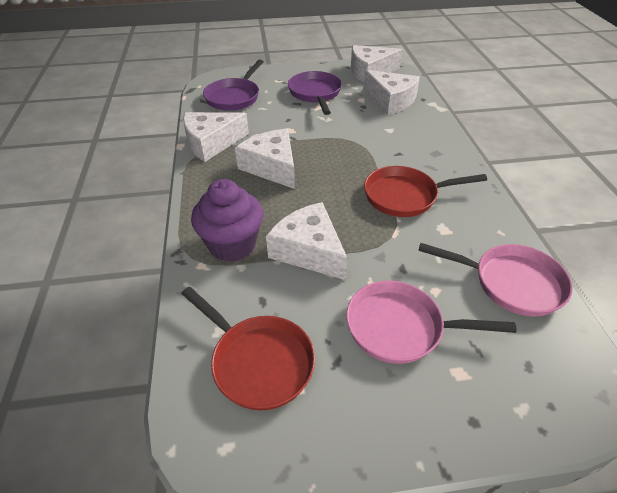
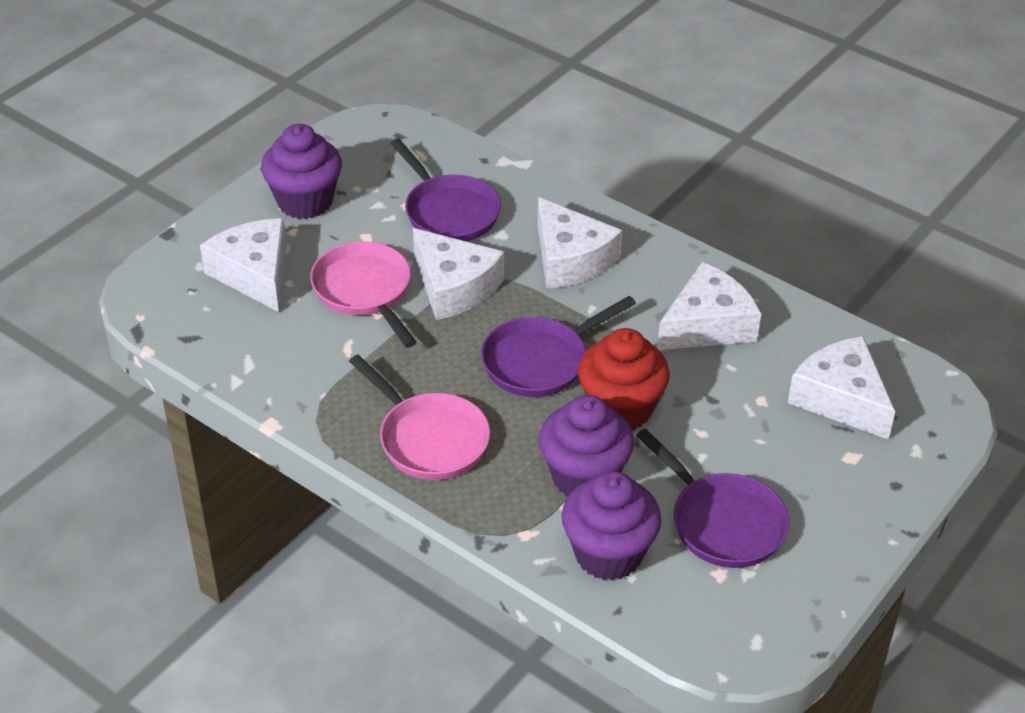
purple cupcake: [191,179,263,262] = 1 -> [261,124,342,219] [539,395,634,496] [561,471,661,581] = 3
purple pan: [203,60,264,111] [288,71,342,115] = 2 -> [390,138,501,241] [481,296,636,397] [636,429,789,568] = 3
red cupcake: none = 0 -> [578,328,670,430] = 1
red pan: [181,287,315,410] [364,166,487,217] = 2 -> none = 0

